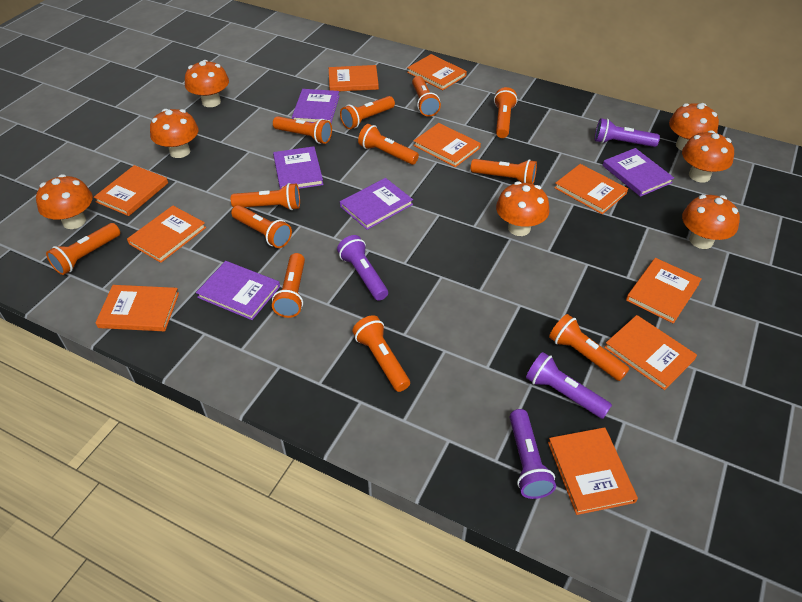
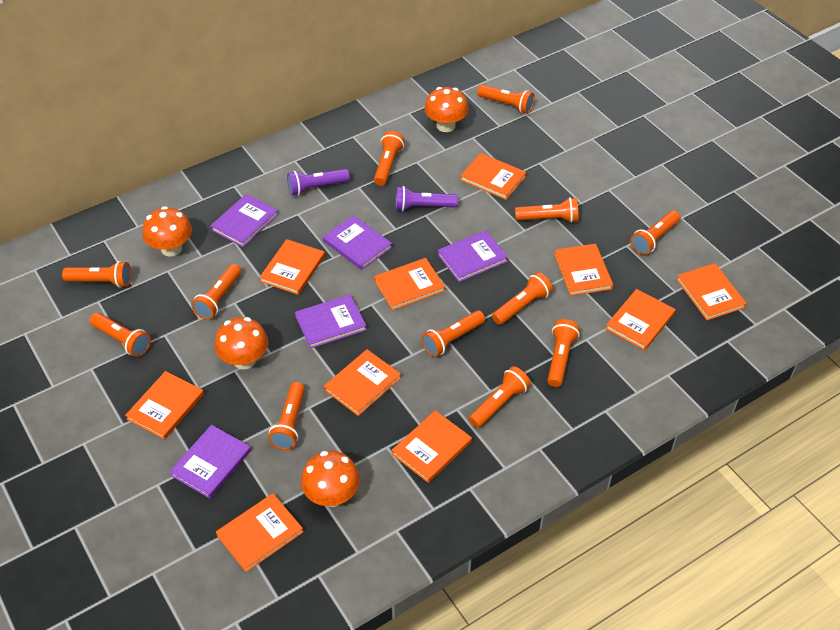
orange mushroom: [36,174,93,229] [150,109,199,158] [185,60,229,107] [496,181,550,236] [669,103,719,151] [682,130,734,182] [682,195,740,249] = 7 -> [143,206,192,257] [215,317,268,369] [301,451,360,507] [424,87,468,132] = 4
purple flashlight: [337,235,388,301] [510,409,556,499] [526,352,612,419] [595,118,660,147] = 4 -> [287,169,350,196] [396,186,458,211] = 2

